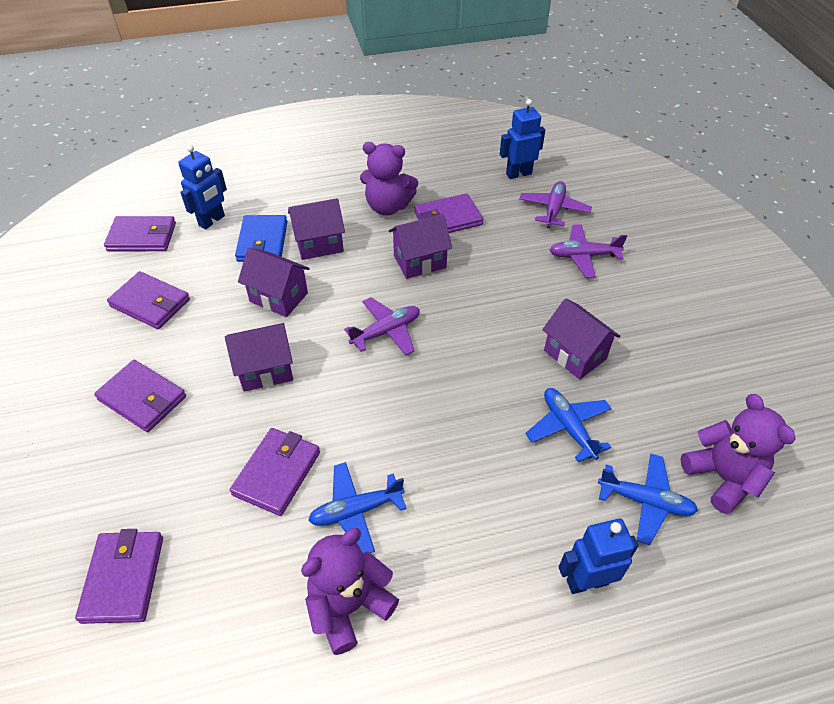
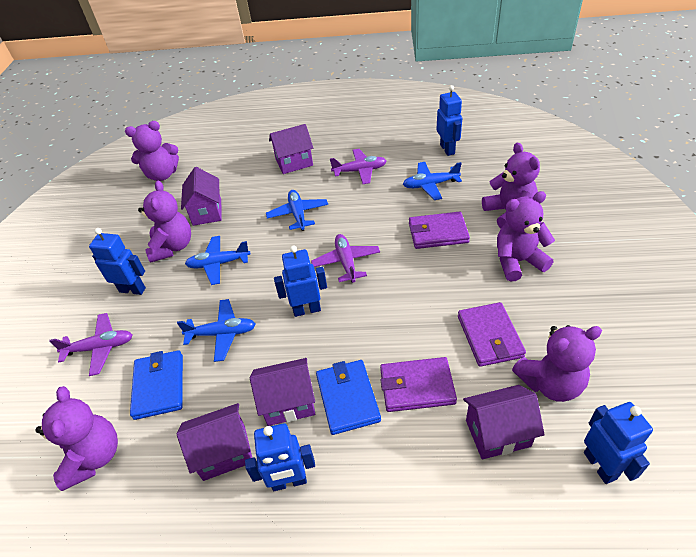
blue plane: [308,462,407,553] [525,388,612,462] [598,454,698,545] = 3 -> [177,299,256,362] [185,236,250,285] [266,190,328,231] [403,162,462,200] = 4
blue robot: [178,145,227,230] [500,99,545,179] [559,519,639,594] = 3 -> [89,228,146,295] [245,423,315,491] [274,245,327,317] [436,85,462,156] [584,402,653,484] = 5
blue wallet: [235,215,287,262] = 1 -> [130,350,183,420] [316,360,381,435] = 2
purple teddy bear: [301,528,399,655] [360,142,418,215] [680,394,796,514] = 3 -> [36,386,118,491] [125,121,179,181] [138,181,191,263] [482,142,540,228] [497,191,555,282] [512,325,602,402] = 6
purple wallet: [75,529,163,624] [94,360,186,432] [104,216,176,251] [107,271,190,329] [230,428,320,516] [414,193,483,233] = 6 -> [380,357,457,412] [409,212,470,249] [458,302,526,367] = 3

